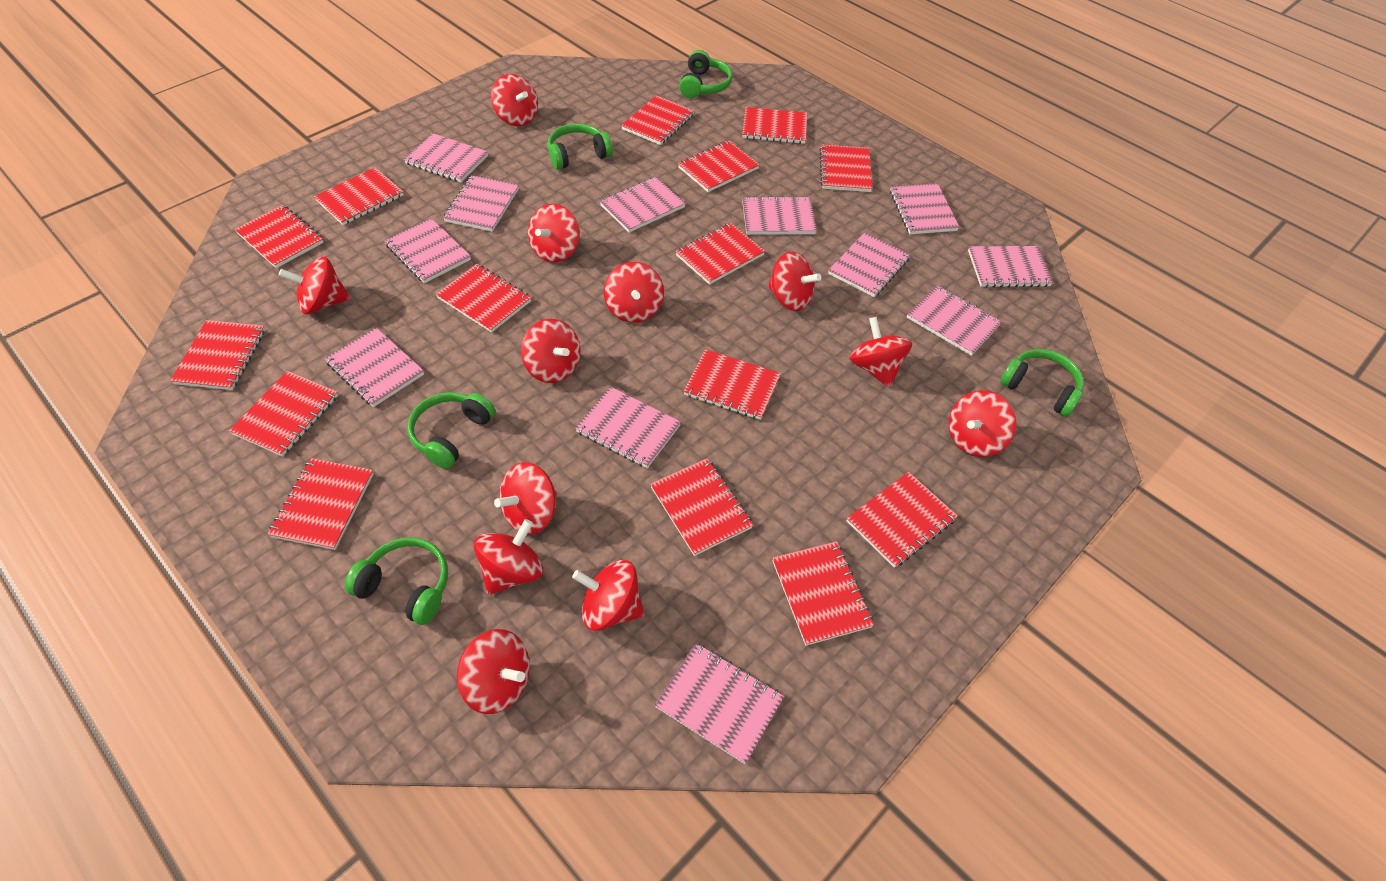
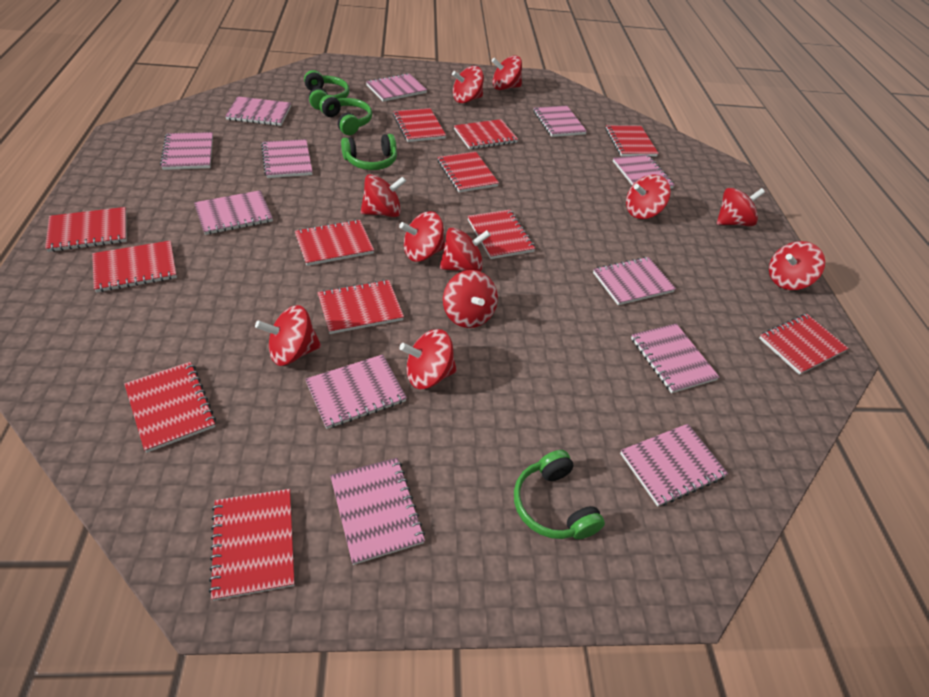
green headphones: [345,537,448,625] [407,392,495,469] [548,123,613,170] [679,50,732,98] [1000,349,1084,417] = 5 -> [304,70,349,110] [319,95,372,135] [341,134,397,170] [514,450,605,539] = 4
red notebook: [170,320,265,390] [229,371,338,457] [235,205,324,268] [268,458,374,550] [314,168,404,225] [436,264,531,333] [621,95,694,145] [650,458,753,556] [676,223,765,285] [678,141,760,192] [683,349,781,420] [742,107,807,144] [772,541,874,646] [820,144,873,192] [847,472,958,568] = 15 -> [45,207,127,252] [92,241,177,292] [124,362,216,453] [209,489,295,601] [295,219,374,266] [318,280,404,334] [393,108,446,142] [438,152,499,193] [454,119,518,149] [468,210,535,259] [606,125,659,156] [759,314,849,375] = 12
red spinning top: [279,257,351,314] [457,629,530,714] [474,519,544,595] [491,74,538,126] [494,462,557,535] [521,319,581,383] [528,204,580,262] [572,560,644,631] [604,262,664,323] [768,252,821,311] [849,317,912,387] [949,390,1017,457] = 12 -> [255,305,321,366] [361,174,406,217] [399,211,445,262] [400,329,457,389] [440,227,490,272] [443,270,498,328] [452,66,484,103] [492,55,522,90] [626,175,671,219] [717,188,765,226] [769,241,825,290] = 11

